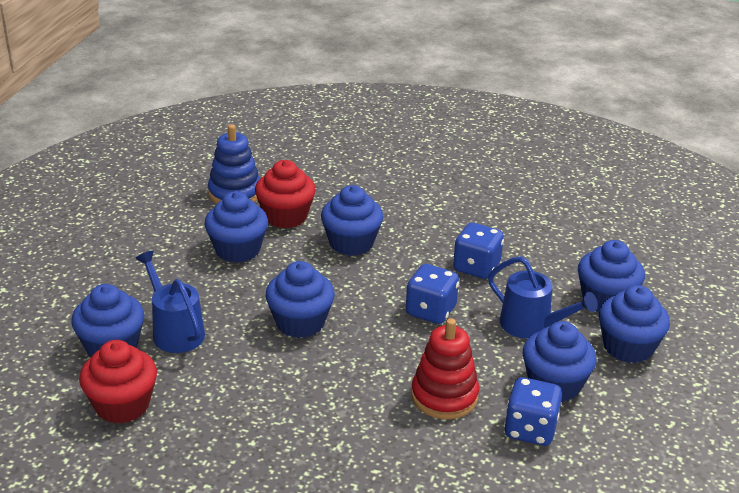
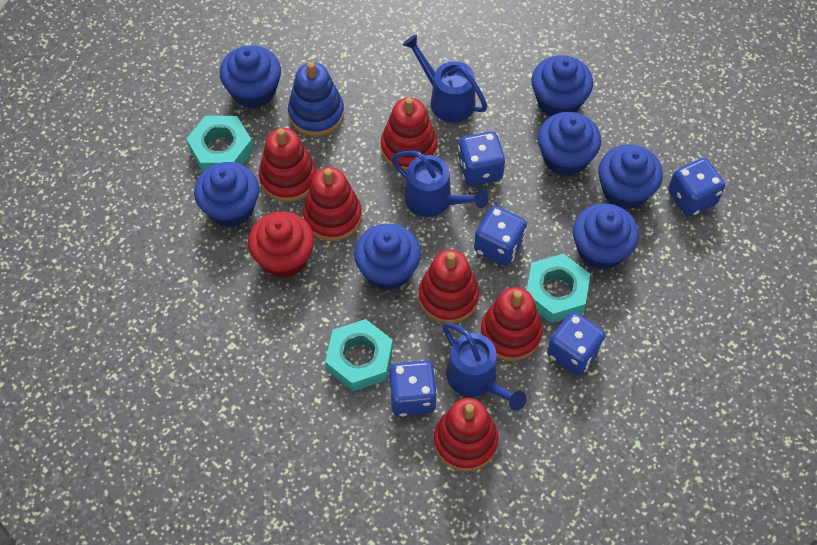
blue dice: [406,264,459,324] [453,223,504,279] [504,377,562,446] = 3 -> [389,361,438,417] [457,131,505,186] [474,206,527,266] [547,312,605,376] [668,158,725,217] = 5
blue watering can: [135,250,205,353] [488,256,598,339] = 2 -> [391,150,489,217] [402,34,487,122] [442,323,527,411] = 3
red cupcake: [79,340,157,424] [255,160,316,228] = 2 -> [248,211,314,278] = 1
red stacking toy: [411,318,479,419] = 1 -> [259,128,317,202] [303,167,362,241] [381,97,438,171] [418,250,479,323] [434,398,498,472] [480,287,543,361] = 6
turquoise nut: none = 0 -> [187,116,253,172] [325,319,393,391] [527,254,590,323] = 3

